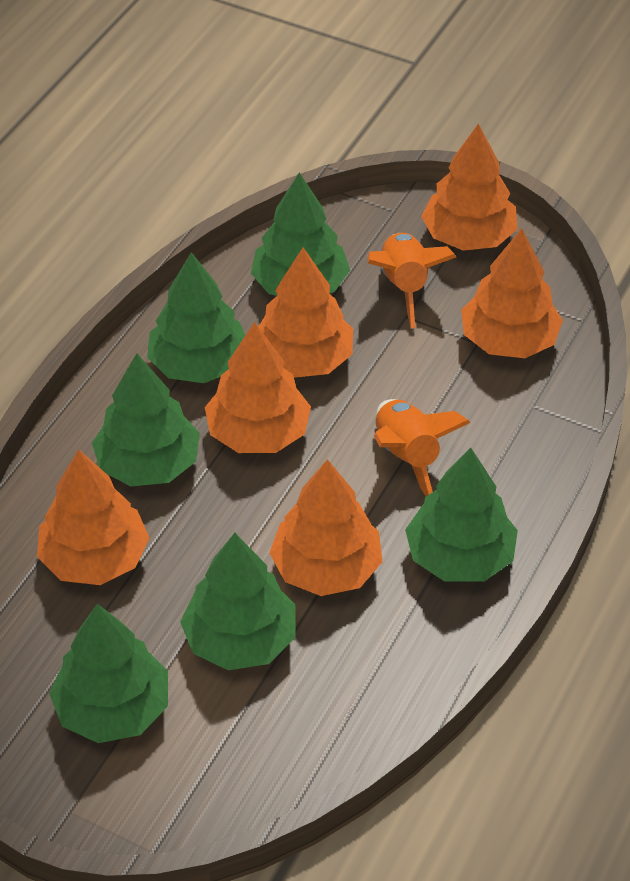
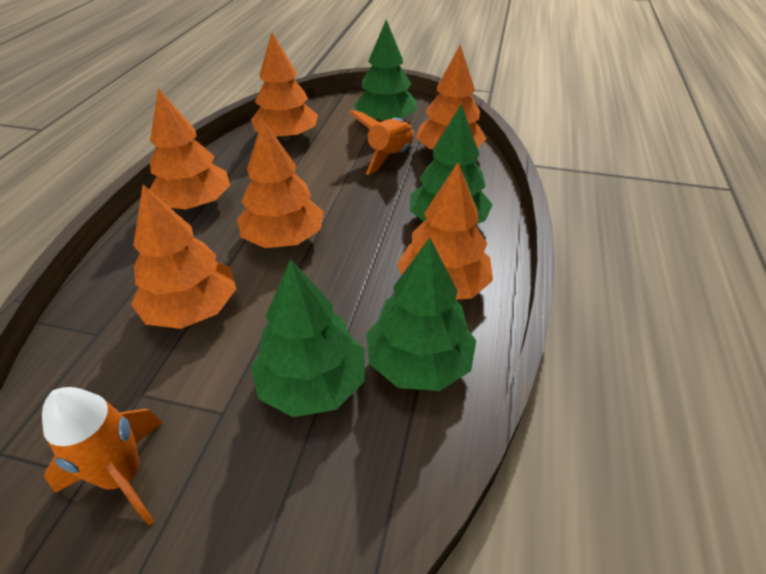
green tree: [49,604,168,743] [92,353,200,486] [147,252,245,383] [180,533,296,670] [251,172,350,296] [405,448,518,582] = 6 -> [250,259,364,417] [354,19,417,122] [366,238,476,391] [410,104,493,225] = 4

